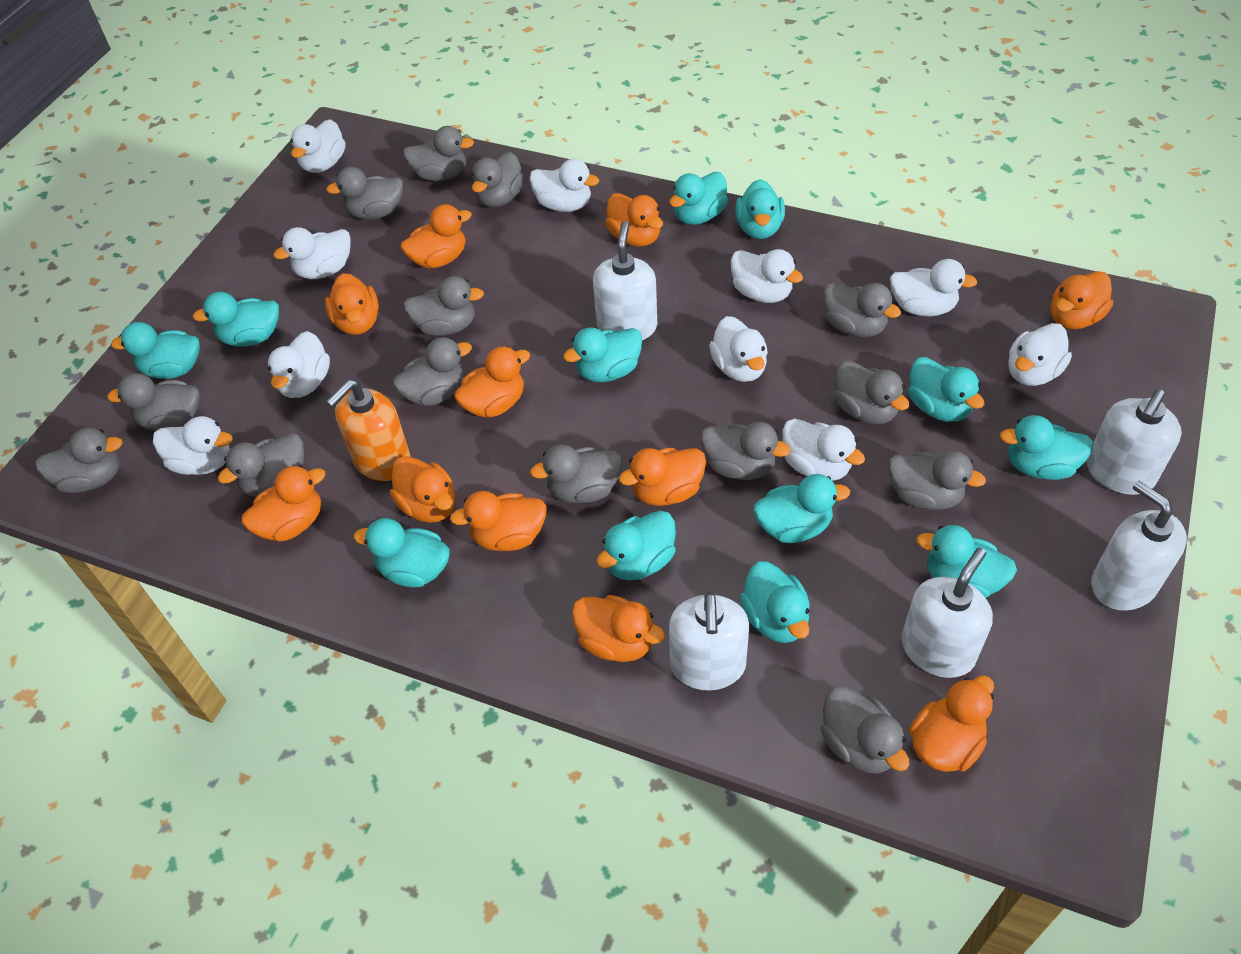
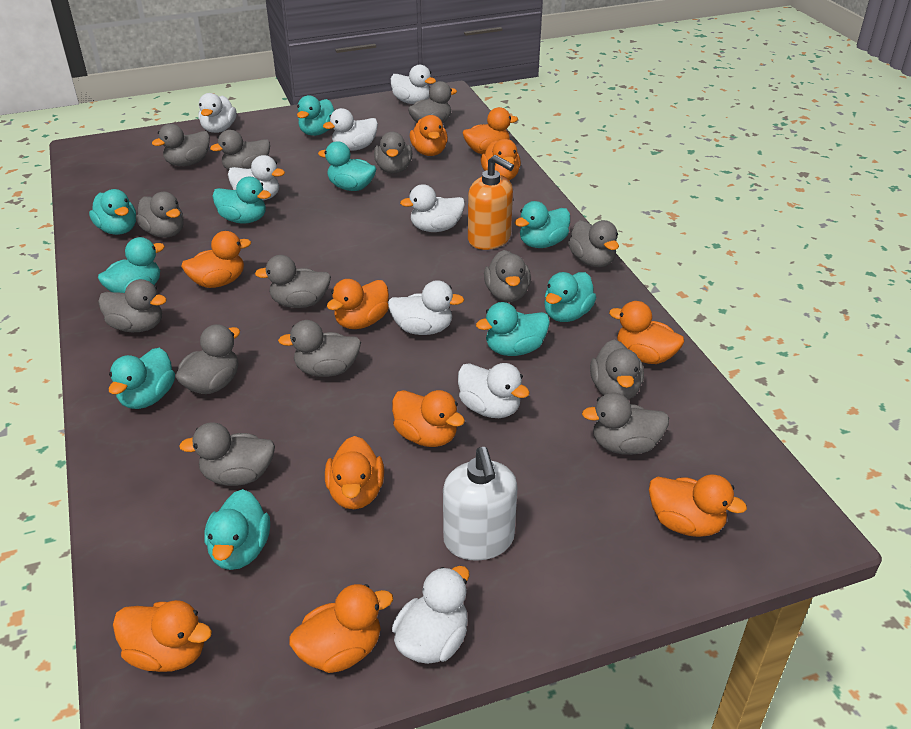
turquoise duck: [111,322,200,379] [193,292,279,347] [354,518,450,587] [563,327,642,382] [596,511,676,580] [669,172,728,225] [735,179,785,239] [740,561,810,643] [753,474,850,543] [908,357,984,422] [916,525,1017,598] [1000,415,1094,480] = 12 -> [89,189,136,235] [98,237,165,293] [109,348,175,409] [204,489,270,570] [212,177,271,224] [297,95,334,136] [318,141,376,191] [476,302,550,356] [515,201,570,248] [544,272,596,322] = 10
white duck: [153,416,233,475] [268,331,330,398] [273,227,351,279] [290,119,346,173] [530,159,599,212] [709,316,768,382] [731,249,803,303] [782,419,865,481] [890,259,978,317] [1008,323,1072,386] = 10 -> [199,93,236,133] [228,155,285,200] [323,108,378,151] [388,280,464,335] [391,65,436,104] [392,566,470,664] [400,184,465,232] [458,363,530,418] = 8
white soap dispenser: [593,221,657,340] [669,592,749,691] [901,548,993,678] [1087,389,1182,495] [1091,481,1187,611] = 5 -> [443,447,518,561] = 1

